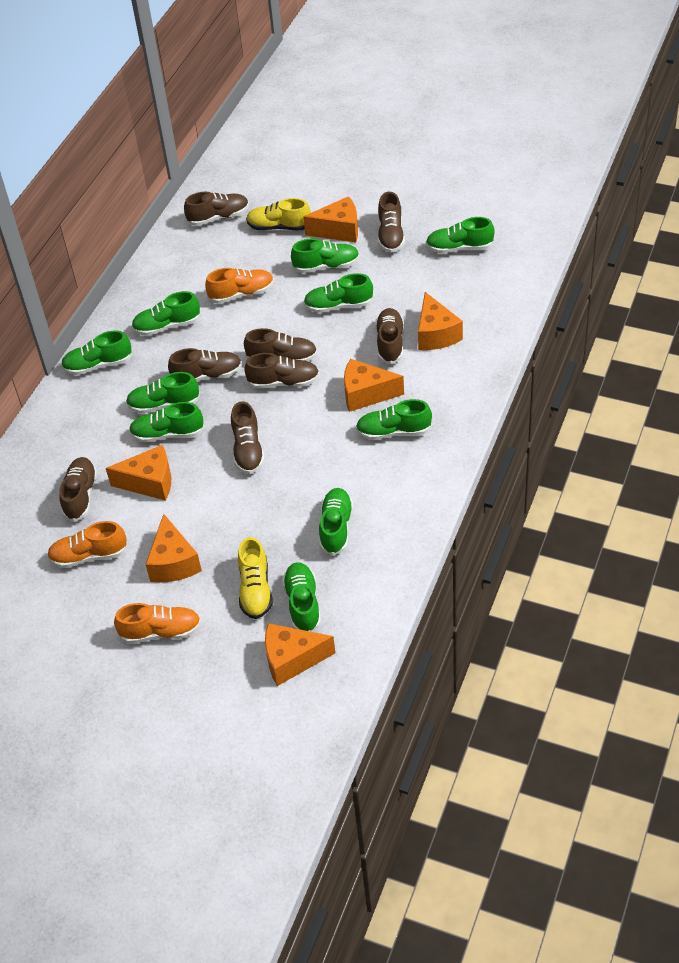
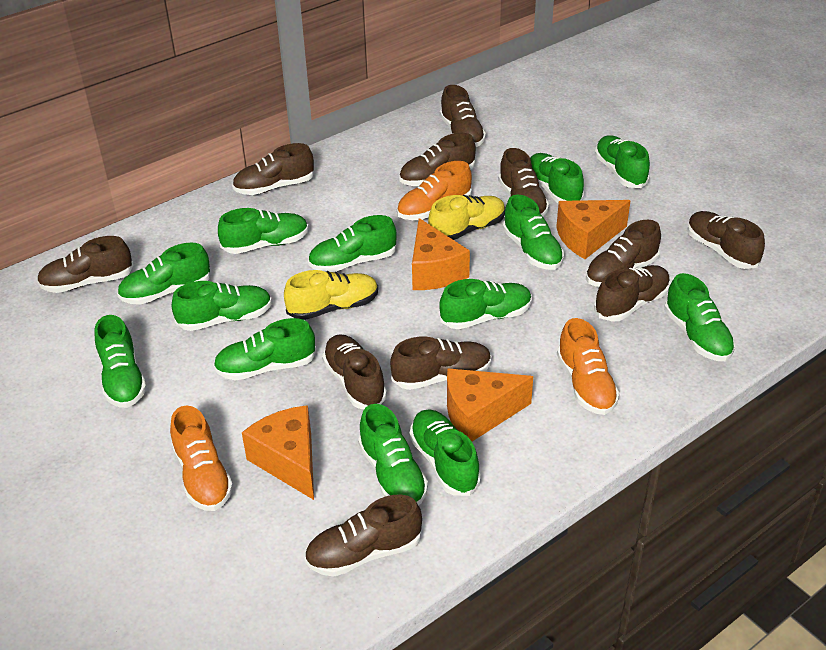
brown shoe: [59,457,97,522] [168,348,242,381] [184,192,249,226] [231,401,265,474] [244,328,317,361] [244,353,320,389] [375,308,404,364] [378,192,405,253] = 8 -> [37,236,133,293] [232,143,314,195] [304,495,422,577] [322,334,387,409] [390,337,492,390] [399,133,476,186] [440,85,486,147] [498,148,549,216] [586,220,661,287] [594,265,670,322] [687,211,765,269] = 11
green shoe: [61,330,133,375] [126,372,200,414] [129,402,204,443] [131,291,201,336] [282,562,321,632] [291,239,360,273] [303,273,374,313] [319,488,353,556] [356,399,432,440] [426,217,495,253] = 10 -> [95,315,147,408] [117,243,211,305] [172,281,272,331] [213,318,316,380] [218,208,309,254] [308,215,397,272] [358,404,428,505] [409,409,481,496] [439,279,532,329] [503,194,564,270] [530,153,584,203] [595,135,650,188] [664,273,735,361] = 13
orange cheese: [106,445,171,501] [145,514,202,582] [265,623,335,686] [303,196,358,242] [344,359,404,412] [418,292,463,350] = 6 -> [242,405,314,500] [412,218,470,290] [447,369,533,441] [556,200,631,259] = 4

